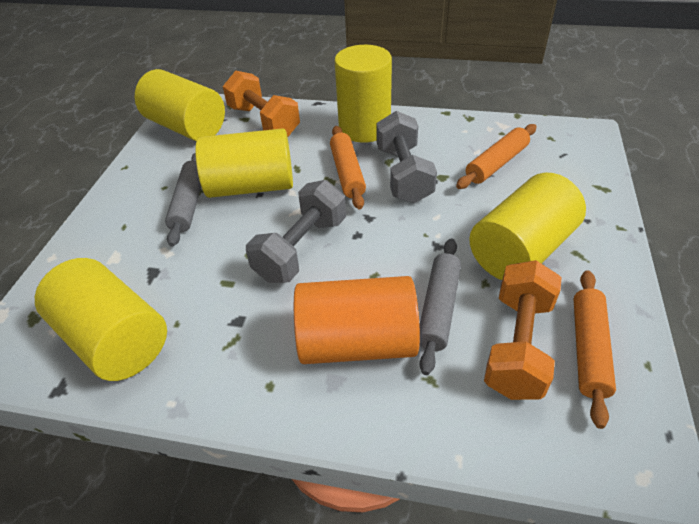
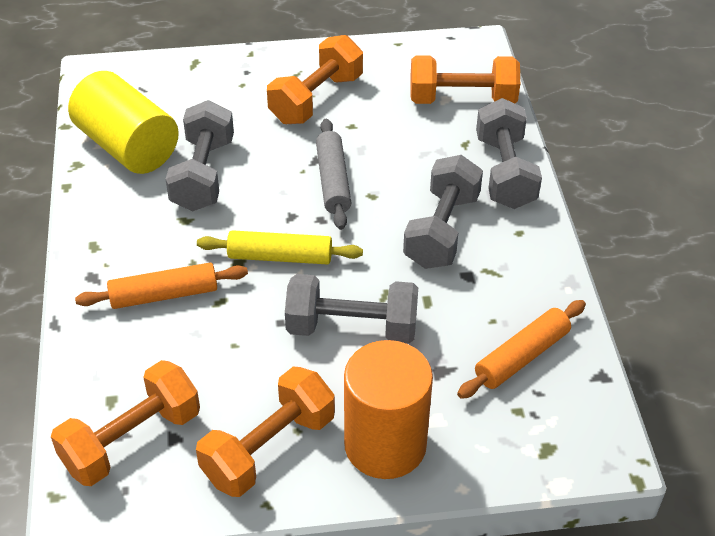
grey dumbbell: [246,180,346,283] [376,111,437,203] = 2 -> [165,100,234,211] [285,274,418,344] [403,155,483,269] [476,98,542,209] = 4
grey rolling pin: [165,153,201,247] [419,238,461,375] = 2 -> [316,119,351,230] = 1
orange dumbbell: [223,71,300,137] [484,260,562,400] = 2 -> [51,360,200,486] [196,366,335,497] [267,35,363,124] [410,55,520,104] = 4
orange rolling pin: [330,126,366,209] [456,124,537,189] [574,270,616,429] = 3 -> [75,263,248,309] [457,300,586,399] = 2
yellow cylinder: [35,258,167,381] [135,69,225,141] [195,128,293,198] [335,45,392,143] [469,173,586,280] = 5 -> [68,71,179,174] = 1
yellow rolling pin: none = 0 -> [197,230,363,265] = 1

